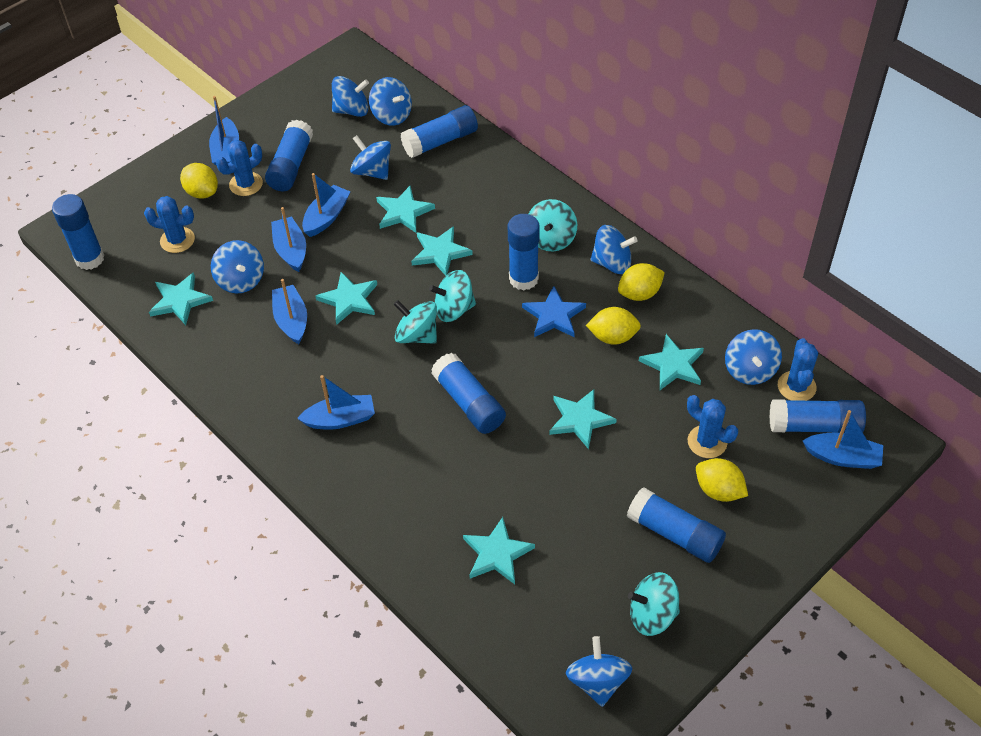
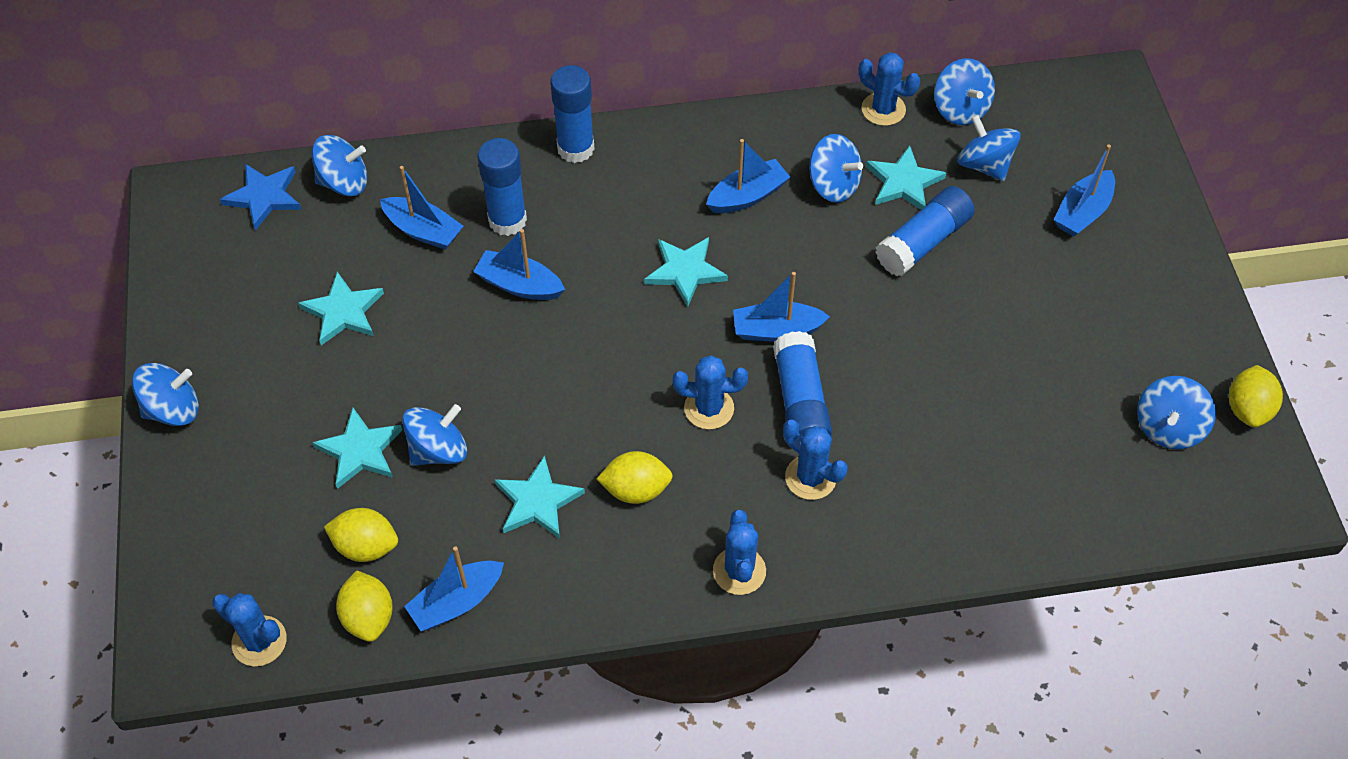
blue cactus: [144,196,195,253] [216,140,263,196] [687,395,738,458] [778,338,818,401] = 4 -> [212,593,287,666] [673,355,748,429] [713,510,766,595] [783,420,847,500] [859,52,920,126] = 5
blue glue stick: [52,194,105,270] [265,119,313,191] [401,105,478,158] [431,353,506,434] [508,214,540,290] [627,487,726,563] [770,399,866,433] = 7 -> [478,138,527,236] [550,65,595,163] [773,331,832,437] [875,186,975,276] = 4
turquoise spinning top: [394,300,437,344] [429,270,476,322] [529,199,577,251] [628,572,680,636] = 4 -> none = 0
turquoise star: [149,272,213,325] [315,272,377,325] [376,186,435,233] [411,226,473,276] [463,517,535,584] [549,389,617,449] [639,334,704,390] = 7 -> [298,272,384,345] [312,408,402,489] [495,455,585,539] [644,237,728,307] [866,145,946,210] = 5

